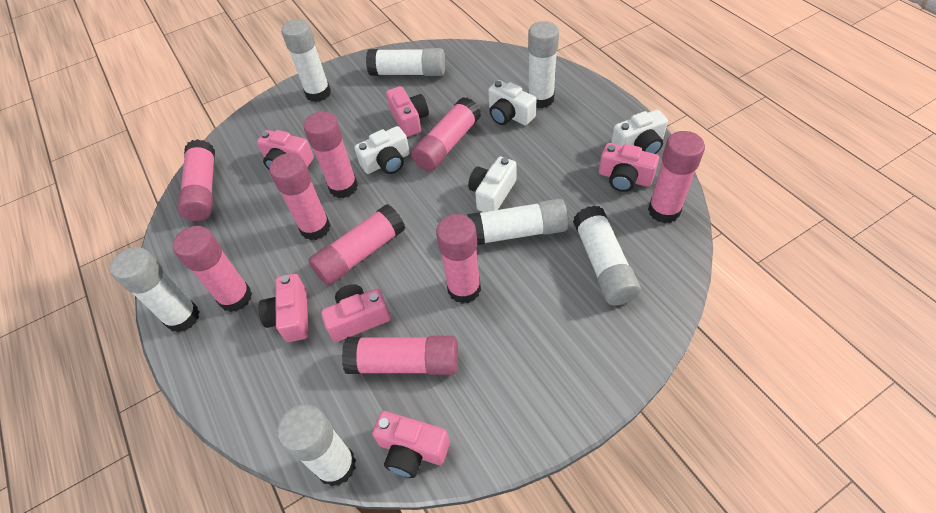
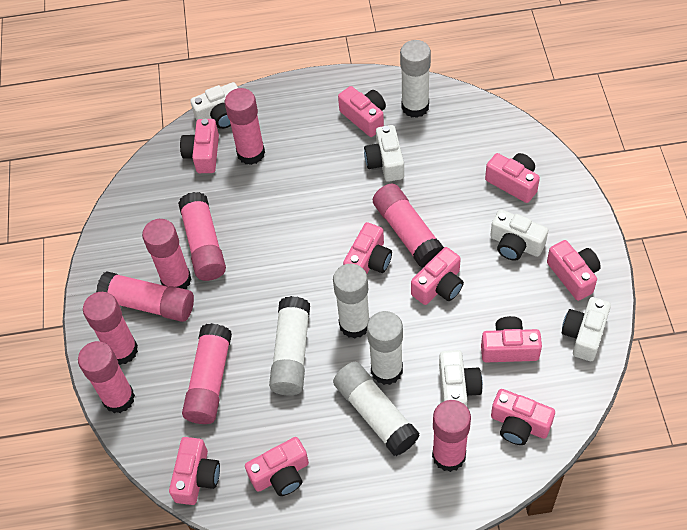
pink camera: [257,130,314,169] [258,274,308,342] [321,284,391,342] [372,411,450,478] [386,86,429,137] [599,143,659,192] = 6 -> [169,437,220,505] [180,119,219,173] [245,437,309,496] [338,86,386,137] [343,222,392,273] [411,247,464,305] [481,316,542,362] [485,153,540,203] [491,389,555,445] [547,240,601,301] = 10
white camera: [354,126,410,174] [468,157,516,212] [488,80,536,125] [611,110,668,154] = 4 -> [190,82,238,129] [364,125,404,182] [439,350,483,407] [490,209,548,261] [562,297,611,361] = 5
white glue stick: [110,247,200,332] [277,404,356,487] [281,19,331,102] [366,48,445,76] [467,199,568,245] [528,21,559,108] [573,206,641,306] = 7 -> [269,296,310,395] [333,264,370,339] [333,362,420,456] [367,311,403,385] [400,40,431,118] = 5

